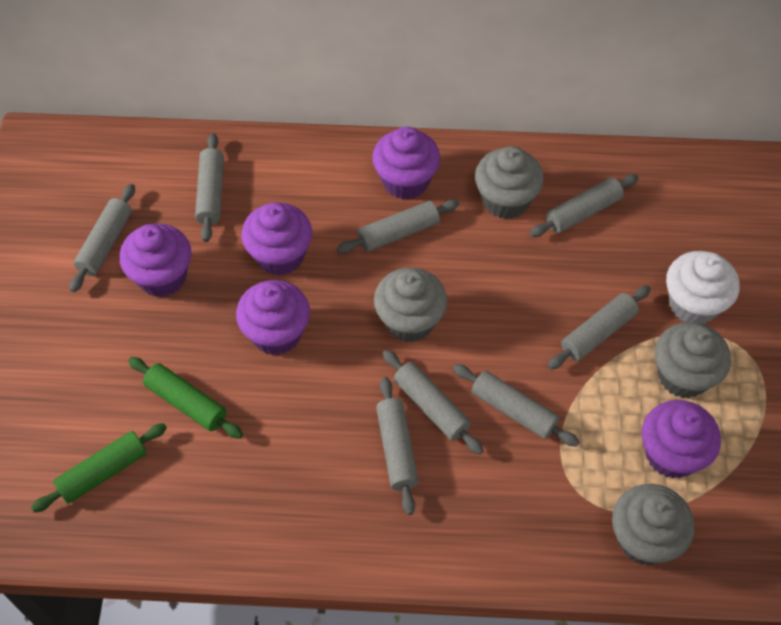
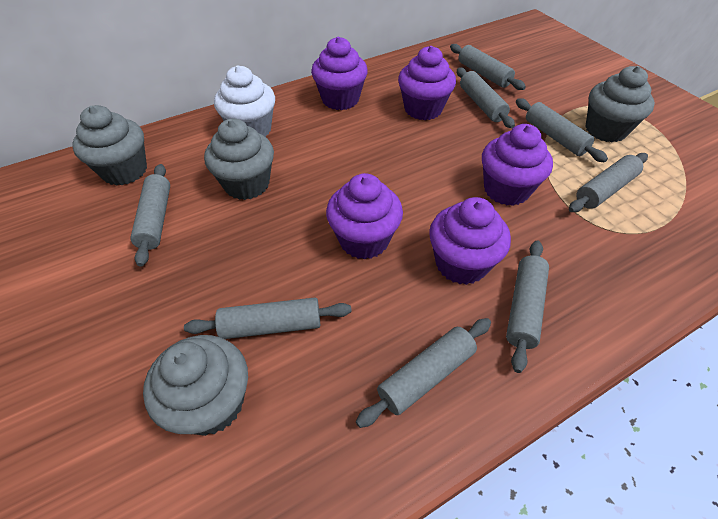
green rolling pin: [31,423,167,513] [128,357,243,439] = 2 -> none = 0

